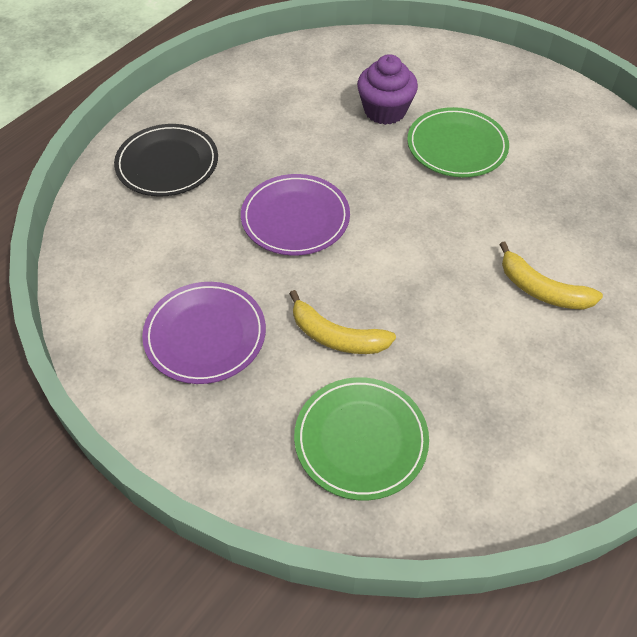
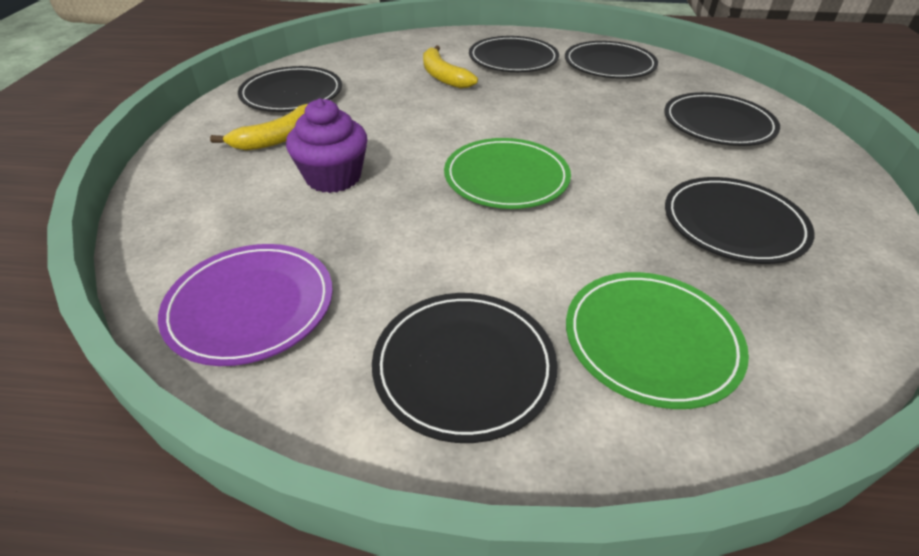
black plate: [114,124,218,197] = 1 -> [238,66,342,112] [372,293,558,443] [469,36,559,72] [565,41,658,79] [664,92,780,146] [665,177,815,264] = 6
purple plate: [142,282,266,384] [241,174,350,256] = 2 -> [158,244,333,366] = 1

